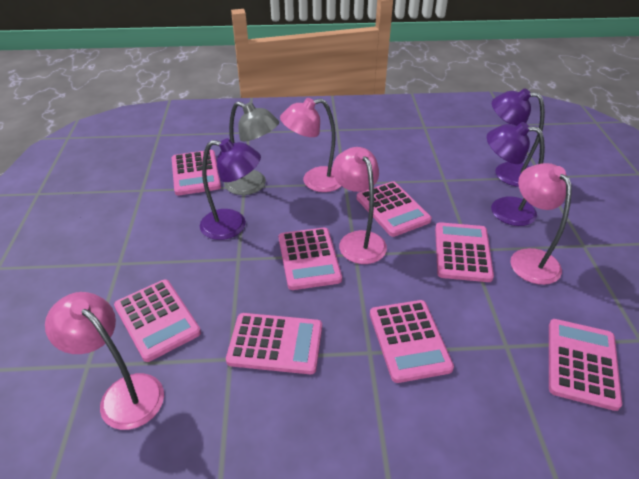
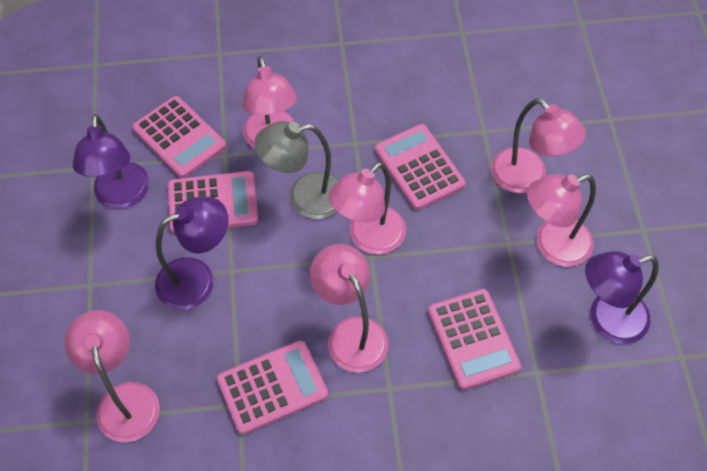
pink calculator: [114,279,201,362] [172,150,221,195] [226,313,322,374] [279,228,342,290] [357,181,432,237] [370,300,454,383] [435,222,494,282] [549,319,622,411] = 8 -> [133,96,226,178] [168,171,258,234] [217,340,328,435] [375,124,466,210] [428,289,521,390] = 5
pink lamp: [45,292,164,430] [280,98,341,192] [332,147,387,264] [510,163,572,285] = 4 -> [64,310,160,442] [243,56,297,149] [310,244,389,373] [329,162,406,254] [491,98,586,193] [527,174,596,267] = 6

